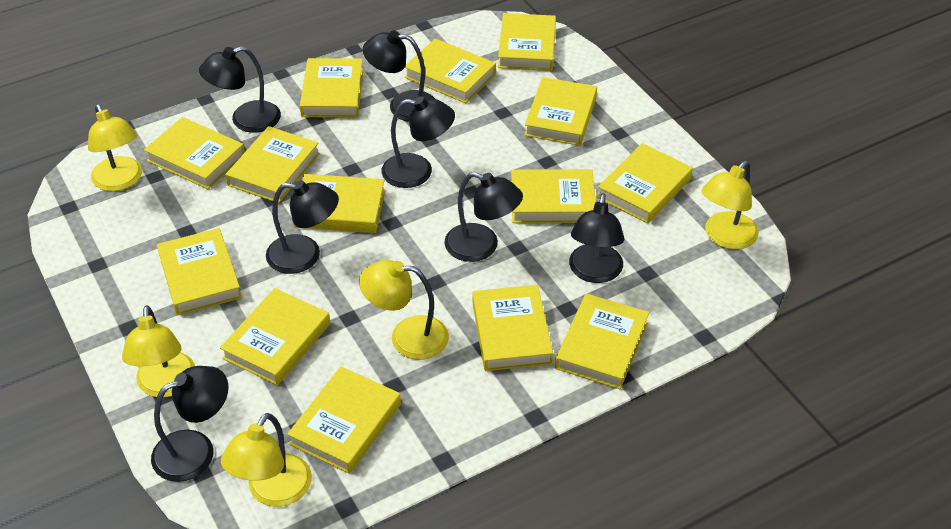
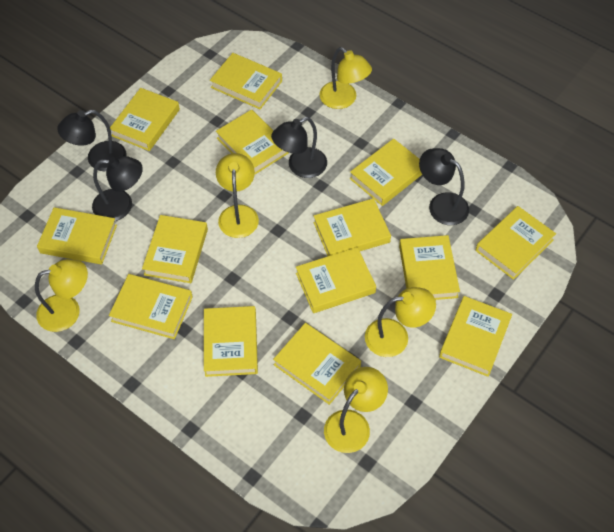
black lamp: [151,366,229,482] [199,46,281,133] [266,180,339,274] [363,31,435,122] [382,96,455,188] [444,172,523,262] [569,193,624,283] = 7 -> [57,110,126,171] [92,156,143,221] [271,117,327,178] [419,148,469,225] = 4

